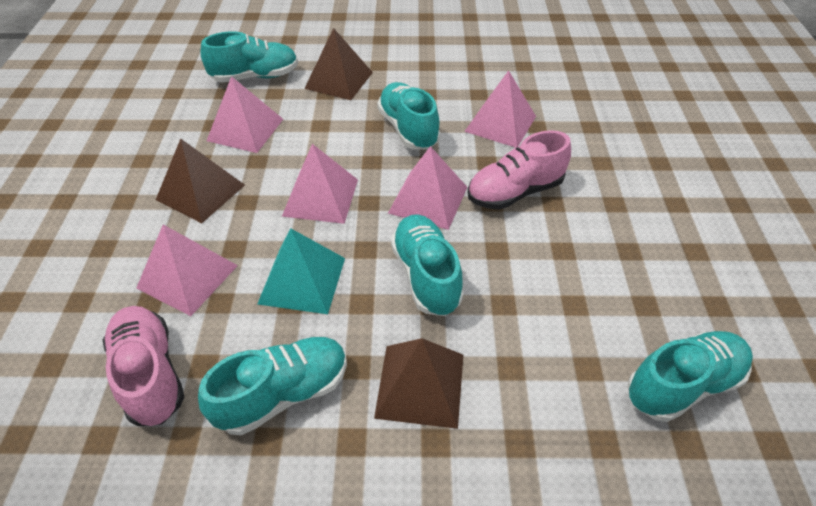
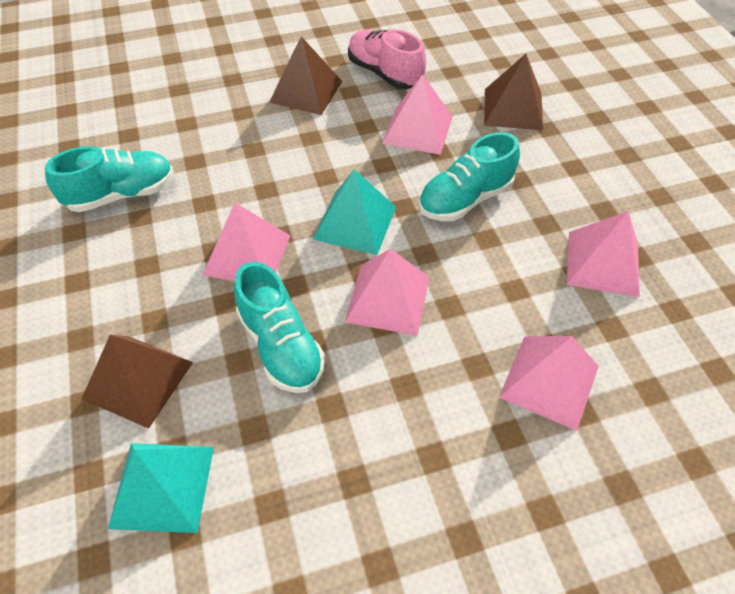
pink shoe: [103,306,184,426] [468,130,571,210] = 2 -> [348,29,426,89] = 1
turquoise pyramid: [257,228,345,314] = 1 -> [108,443,214,533] [313,169,396,255] = 2
turquoise shoe: [198,337,347,435] [200,31,298,82] [377,82,440,150] [391,215,464,316] [627,331,753,422] = 5 -> [45,146,174,212] [234,262,325,393] [418,132,520,221] = 3

